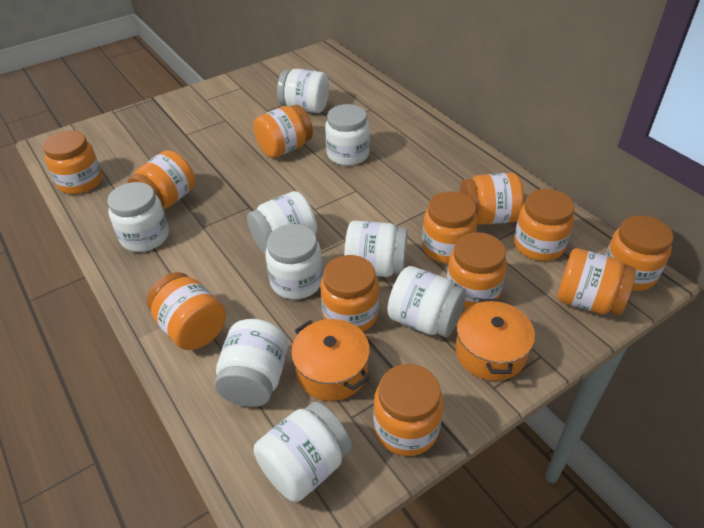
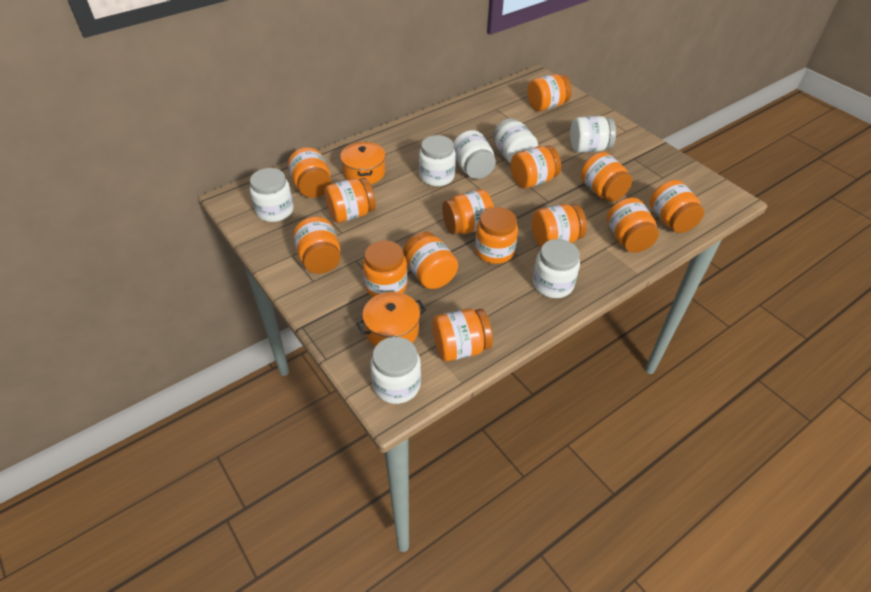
orange jar: [43,131,102,194] [127,150,195,209] [147,272,226,350] [253,105,313,158] [320,255,379,332] [373,364,443,456] [422,191,478,264] [447,232,507,308] [460,173,524,225] [514,189,574,261] [557,248,636,316] [605,215,673,291] = 12 -> [288,147,331,198] [293,217,341,274] [325,178,376,223] [363,240,407,297] [403,232,458,289] [432,309,493,361] [442,189,494,235] [475,207,518,264] [511,146,561,188] [527,74,572,111] [532,204,587,247] [581,152,632,202] [606,198,659,253] [650,180,704,233] = 14
white jar: [107,182,169,252] [215,319,288,407] [247,191,317,254] [254,402,352,502] [265,224,323,299] [277,69,329,113] [325,104,370,166] [344,221,408,277] [387,266,466,337] = 9 -> [250,168,294,222] [370,337,421,404] [419,135,456,186] [453,130,496,179] [493,118,538,164] [533,239,580,298] [570,116,616,153] = 7

